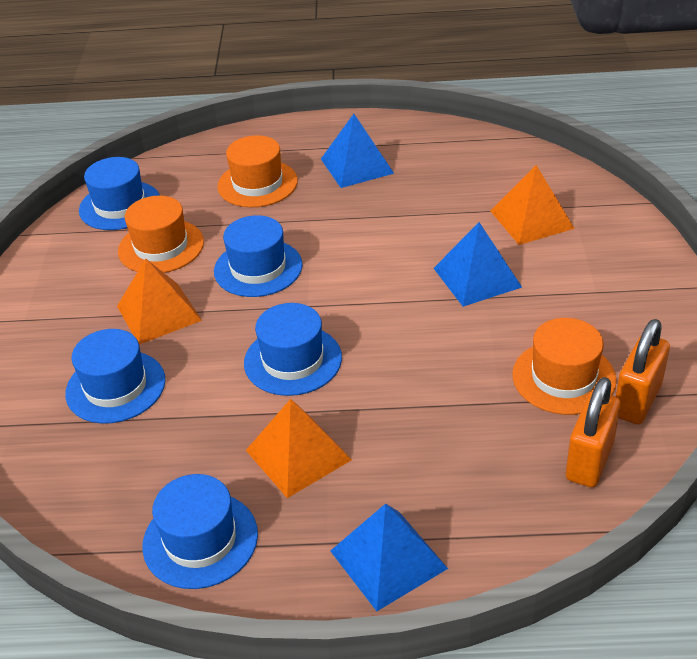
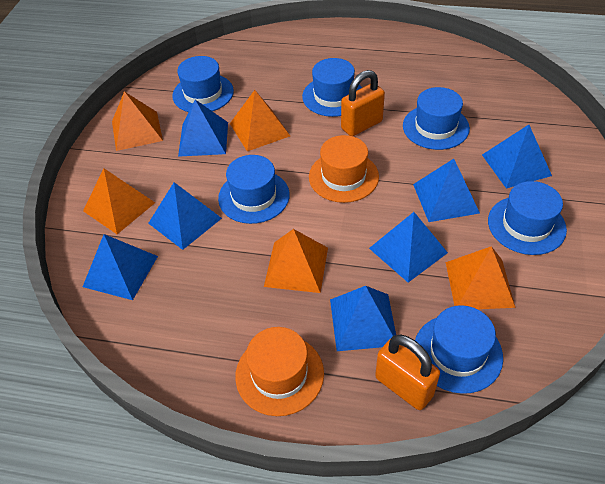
blue hat: [65,329,165,424] [79,157,160,230] [142,474,258,589] [214,215,303,297] [244,303,342,396] = 5 -> [172,56,234,112] [218,155,290,224] [302,58,362,117] [403,87,470,150] [415,305,503,394] [488,181,567,255] = 6
blue pyramid: [321,114,394,188] [330,503,448,611] [433,222,522,307] = 3 -> [83,234,158,300] [148,182,222,250] [178,100,228,157] [330,286,396,351] [369,212,448,282] [413,159,480,222] [482,125,552,189] = 7
orange hat: [118,196,204,273] [217,135,298,207] [512,318,617,415] = 3 -> [235,327,324,416] [309,135,379,203] = 2
orange pyramid: [117,259,202,345] [246,399,352,498] [491,165,575,245] = 3 -> [83,168,155,234] [112,91,163,151] [230,90,290,151] [264,229,328,293] [446,246,515,309] = 5

